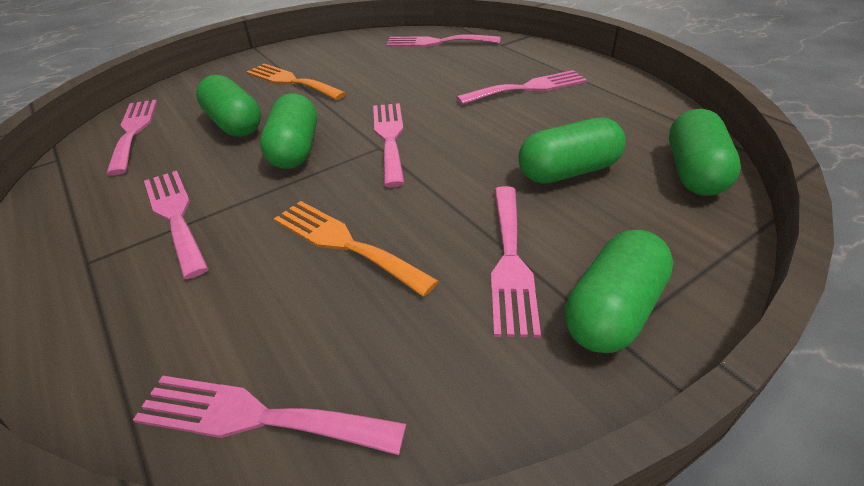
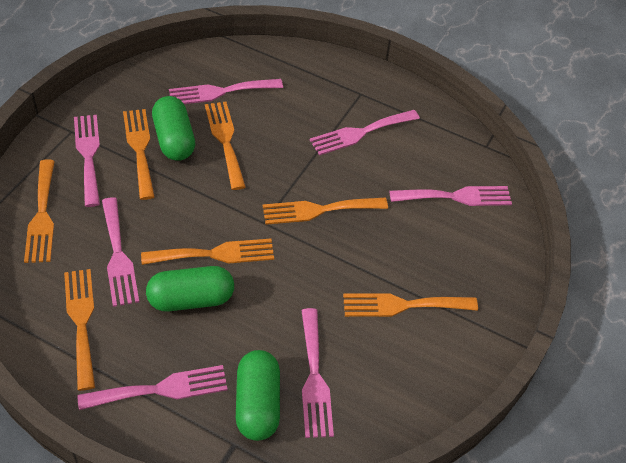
green capsule: [196,75,261,137] [260,93,317,169] [519,117,626,184] [565,230,673,353] [669,109,741,196] = 5 -> [146,266,234,312] [152,96,195,161] [236,350,280,441] = 3
orange fork: [246,64,346,100] [274,201,439,297] = 2 -> [24,160,55,263] [64,269,95,391] [123,109,155,200] [141,238,274,265] [205,102,246,190] [263,198,388,225] [343,293,478,317] = 7

